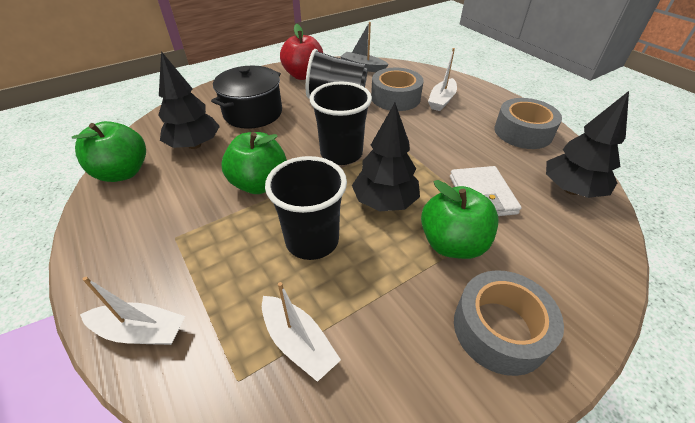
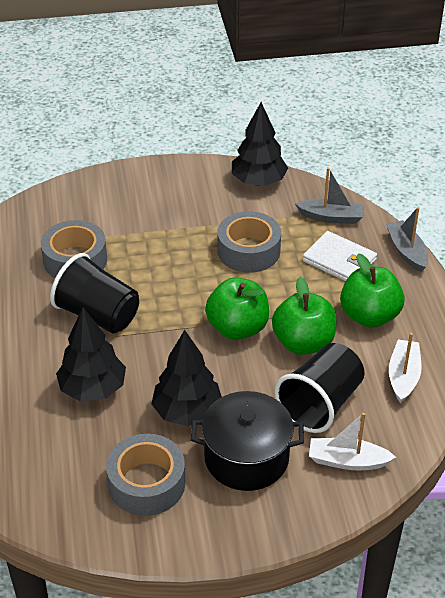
black cup: [265,156,347,260] [306,49,368,98] [310,82,372,165] = 3 -> [50,253,139,333] [275,343,364,433] = 2
grey boat: [340,22,389,72] = 1 -> [295,167,365,224] [386,207,428,272] = 2
red apple: [280,24,323,80] = 1 -> none = 0
white boat: [80,277,185,345] [262,282,341,382] [428,48,457,111] = 3 -> [309,413,396,471] [389,333,422,403] = 2

